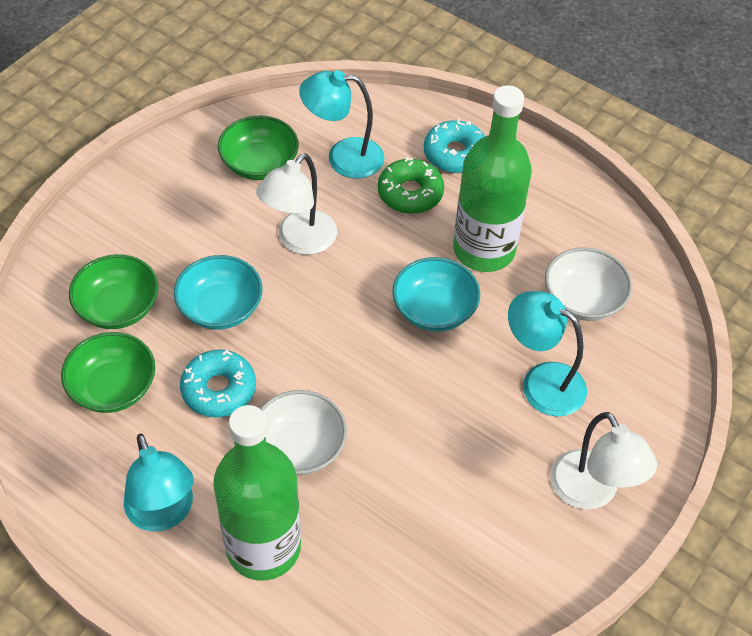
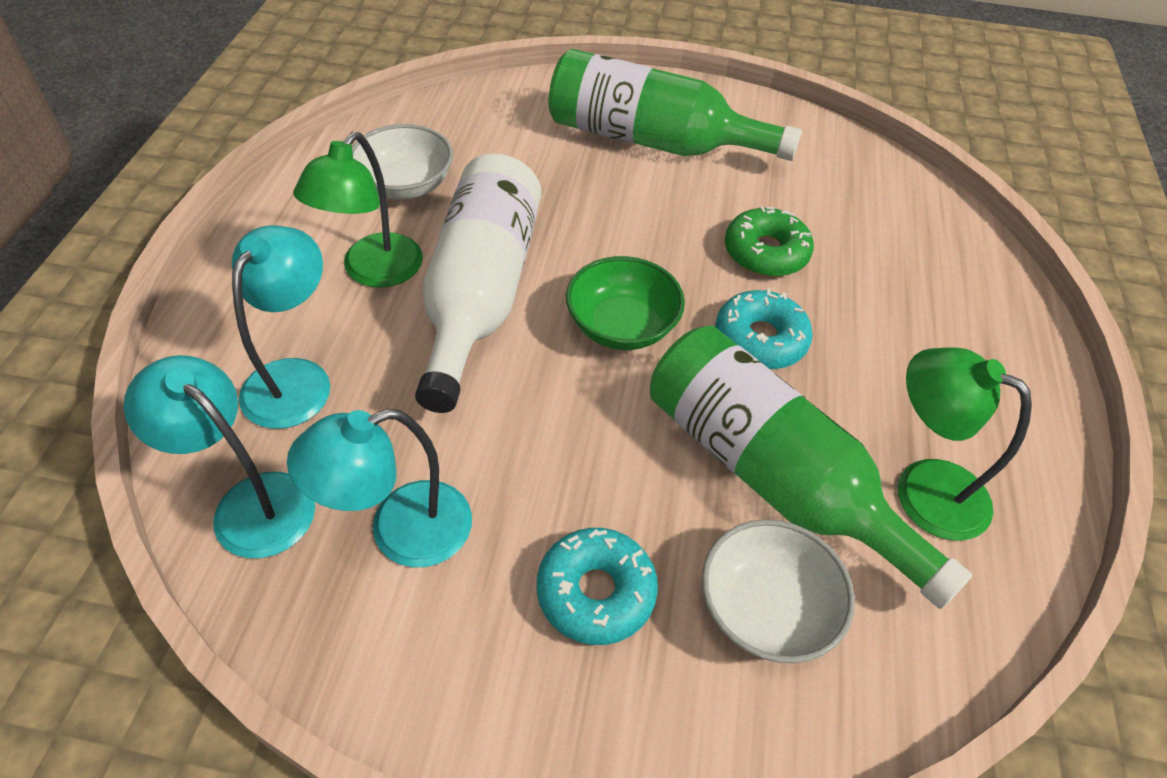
green bowl: [61,332,155,413] [69,254,159,329] [218,116,299,180] = 3 -> [566,256,685,350] = 1
green lamp: none = 0 -> [293,132,423,288] [898,347,1032,541] = 2
turquoise bowl: [174,255,263,330] [392,257,480,332] = 2 -> none = 0
white bottle: none = 0 -> [415,154,541,413] = 1
white lamp: [256,153,337,255] [551,412,657,509] = 2 -> none = 0

